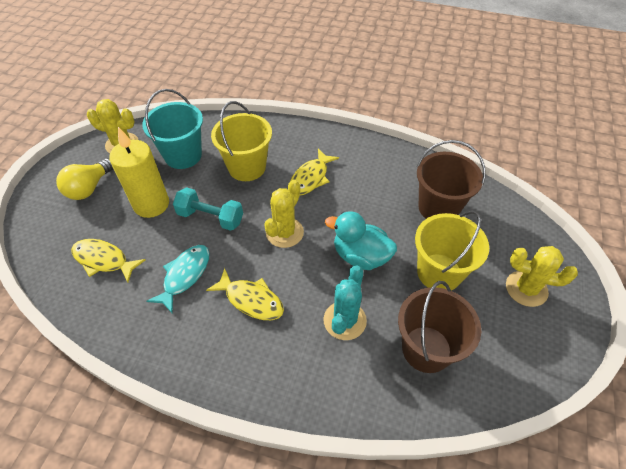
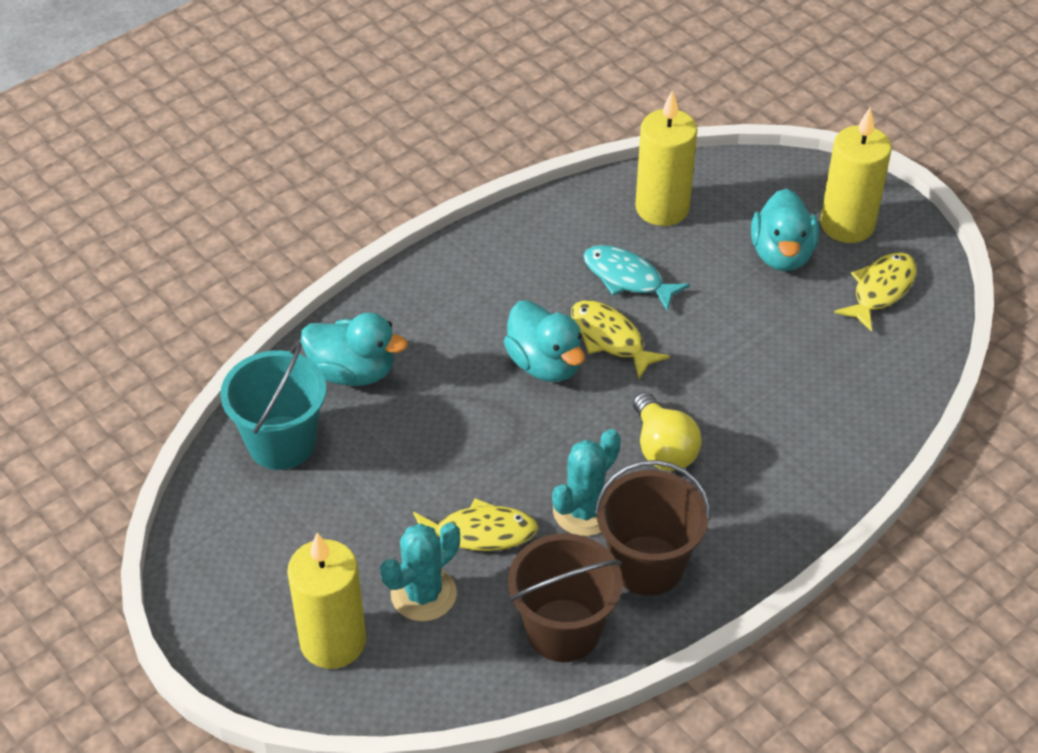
turquoise cactus: [323,266,367,340] = 1 -> [380,522,460,621] [552,429,621,536] = 2
turquoise duck: [325,211,397,270] = 1 -> [301,312,408,386] [504,300,585,382] [751,189,819,271] = 3
turquoise dumbbell: [173,187,243,231] = 1 -> none = 0
yellow bucket: [211,101,272,181] [415,210,489,291] = 2 -> none = 0
yellow cactus: [87,99,138,153] [264,180,304,248] [506,246,578,307] = 3 -> none = 0
yellow candle: [109,127,169,218] = 1 -> [287,533,366,669] [635,91,697,226] [820,107,892,243] = 3

